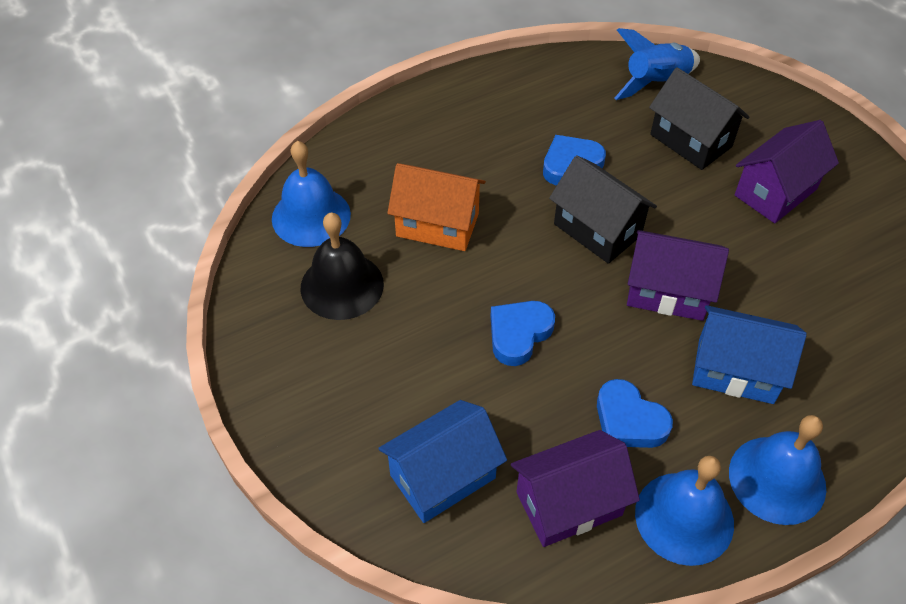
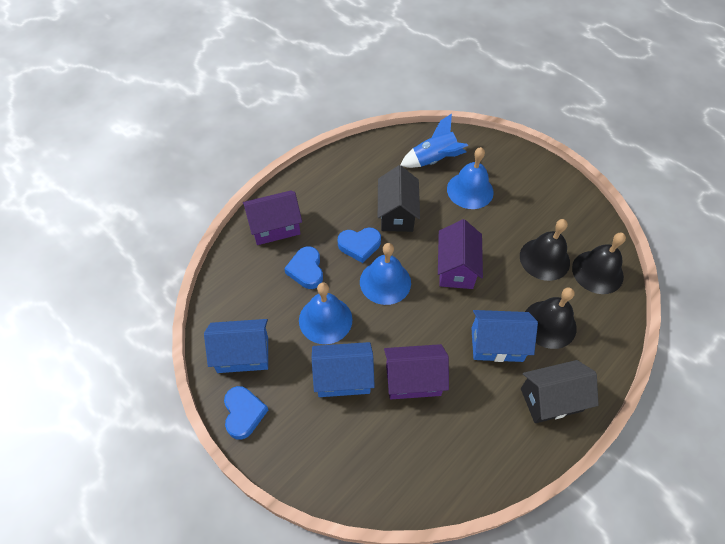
black bell: [301,213,384,320] = 1 -> [520,219,570,281] [525,287,577,349] [572,233,626,294] = 3
blue house: [378,400,507,523] [692,305,807,404] = 2 -> [204,319,268,373] [312,342,375,397] [471,310,538,362] = 3
orange house: [387,163,486,251] = 1 -> none = 0

